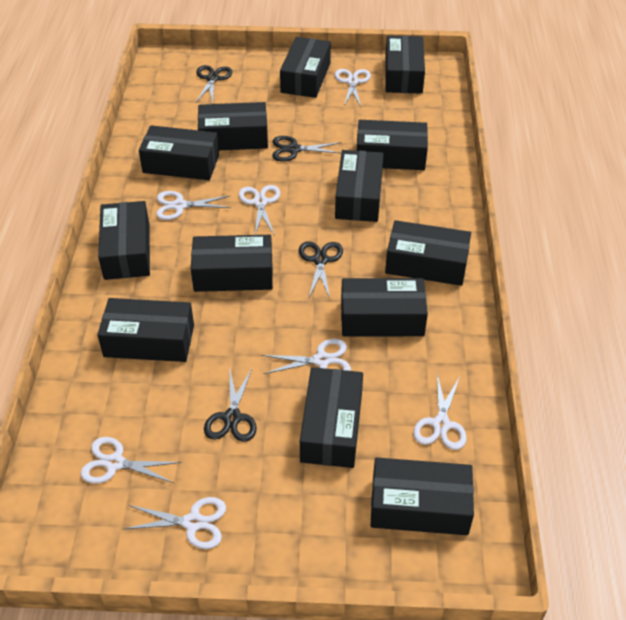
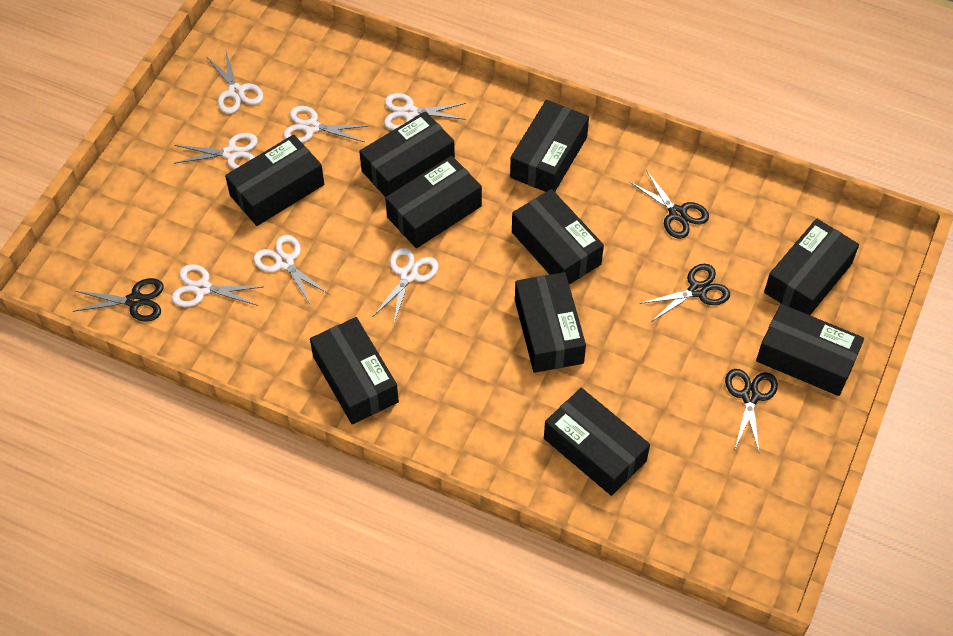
black box: [97,298,194,362] [98,201,150,280] [139,125,219,180] [191,235,273,292] [198,102,268,150] [280,37,331,98] [300,367,363,468] [335,150,384,222] [341,278,428,336] [357,120,428,170] [371,457,474,535] [385,35,425,94] [385,220,471,286] = 13 -> [225,135,324,226] [310,317,399,424] [359,111,455,197] [385,156,482,248] [510,100,589,192] [512,189,604,285] [515,272,586,373] [544,388,650,496] [756,304,864,396] [764,218,859,315] = 10

